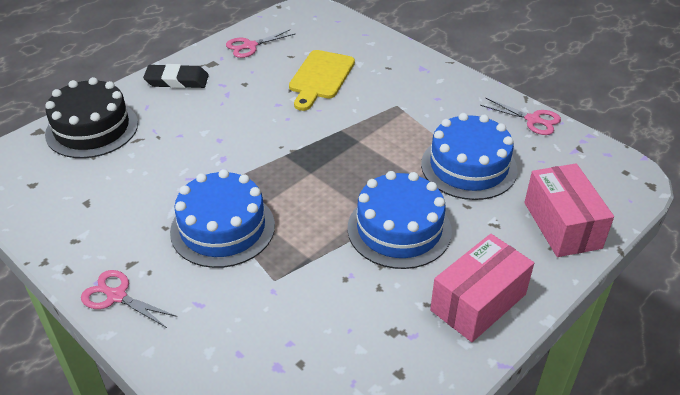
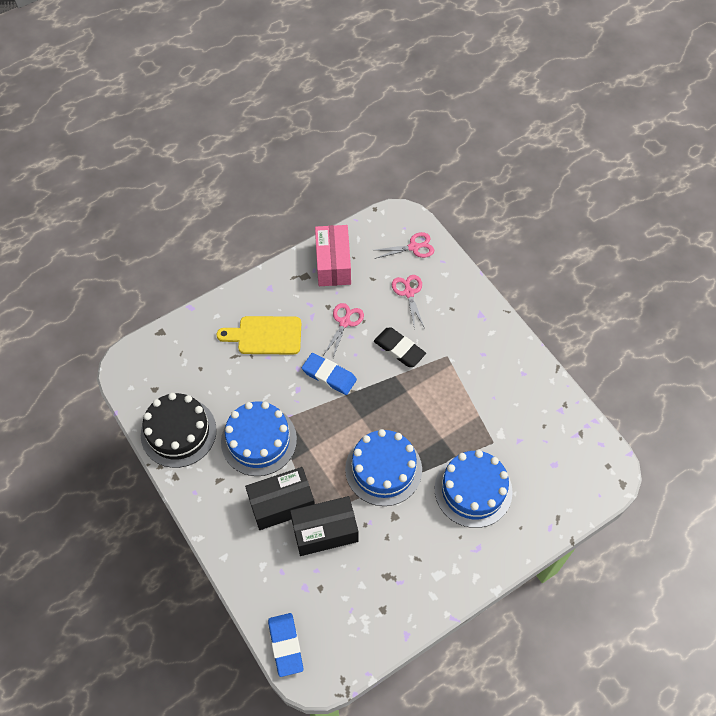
black box: none = 0 -> [245,467,315,530] [290,496,358,556] = 2
blue eraser: none = 0 -> [268,613,303,677] [302,353,357,395] = 2
pink box: [430,234,534,342] [524,163,614,257] = 2 -> [315,225,351,286] = 1

